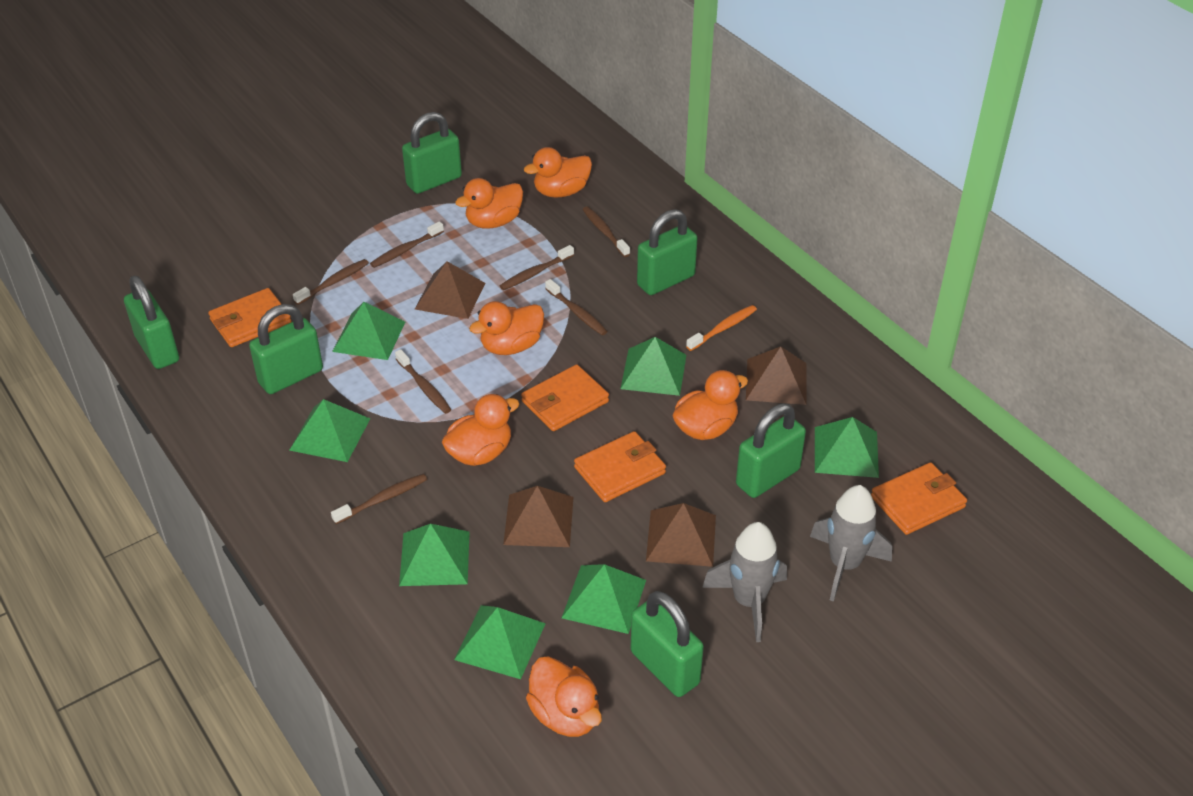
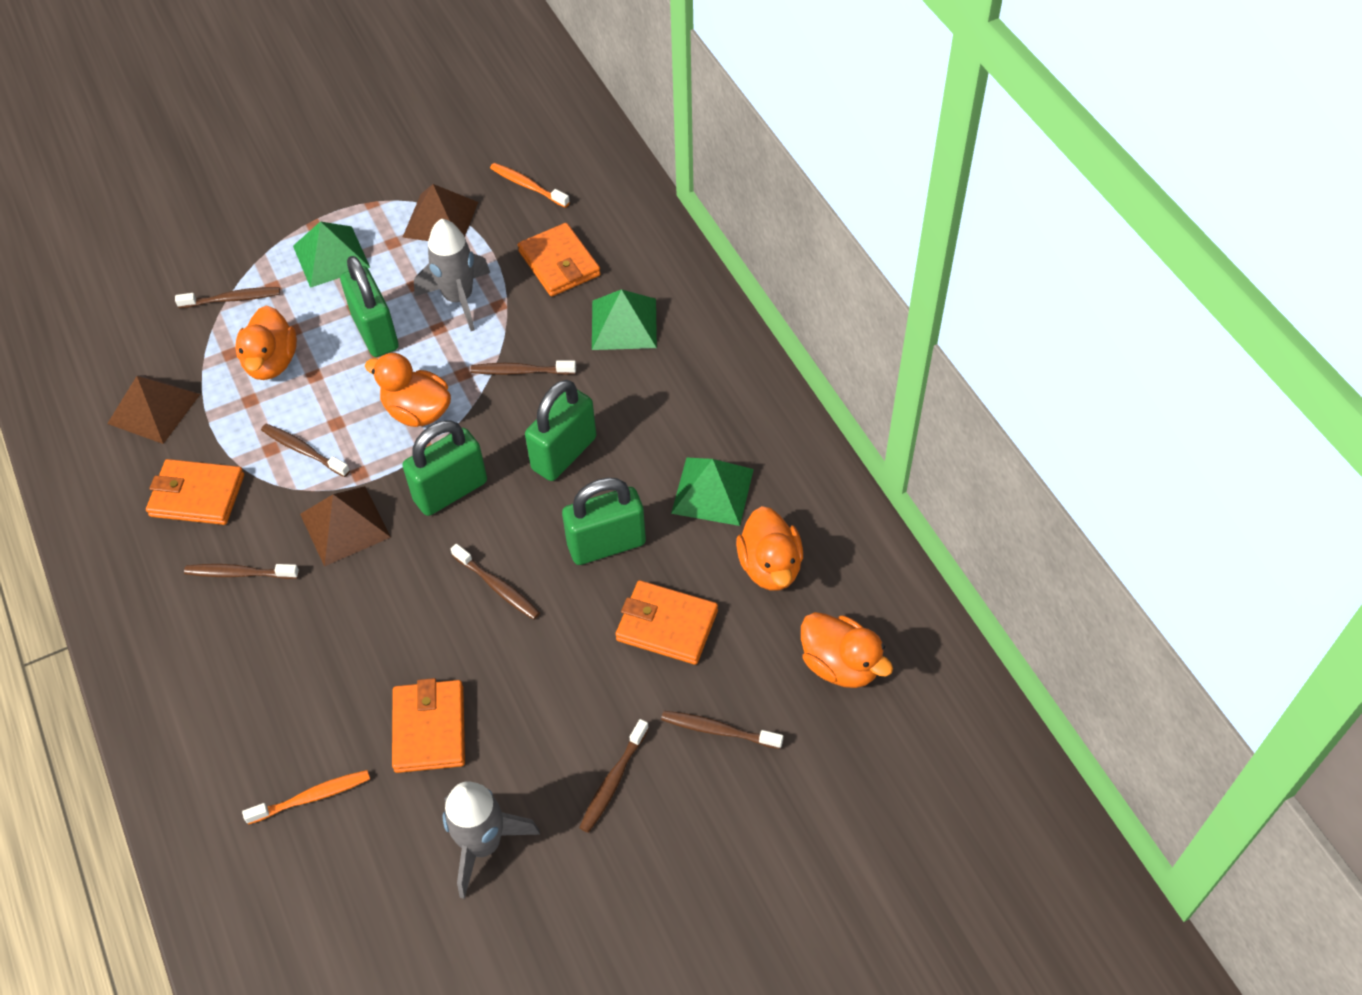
brown pyramid: [415,261,485,319] [503,486,573,547] [646,503,716,567] [746,347,806,405] = 4 -> [107,375,200,444] [300,486,391,567] [402,184,478,241] = 3
green padlock: [124,276,179,369] [249,304,323,394] [402,112,462,194] [631,591,704,697] [637,209,698,295] [736,404,806,498] = 6 -> [340,256,399,357] [402,420,487,516] [525,380,596,481] [562,478,646,565] = 4
green pyramid: [289,399,370,462] [332,302,405,360] [399,524,470,586] [454,605,546,679] [562,564,646,634] [620,337,686,396] [815,417,879,478] = 7 -> [293,221,370,288] [592,289,657,350] [671,457,754,526] = 3
orange duck: [442,394,519,466] [455,178,523,229] [469,301,544,355] [524,147,592,198] [526,656,602,737] [673,370,748,440] = 6 -> [235,305,297,380] [365,353,451,427] [736,506,803,591] [801,612,893,688] = 4
orange toothbrush: [686,305,757,351] = 1 -> [242,770,370,824] [490,163,570,208] = 2

